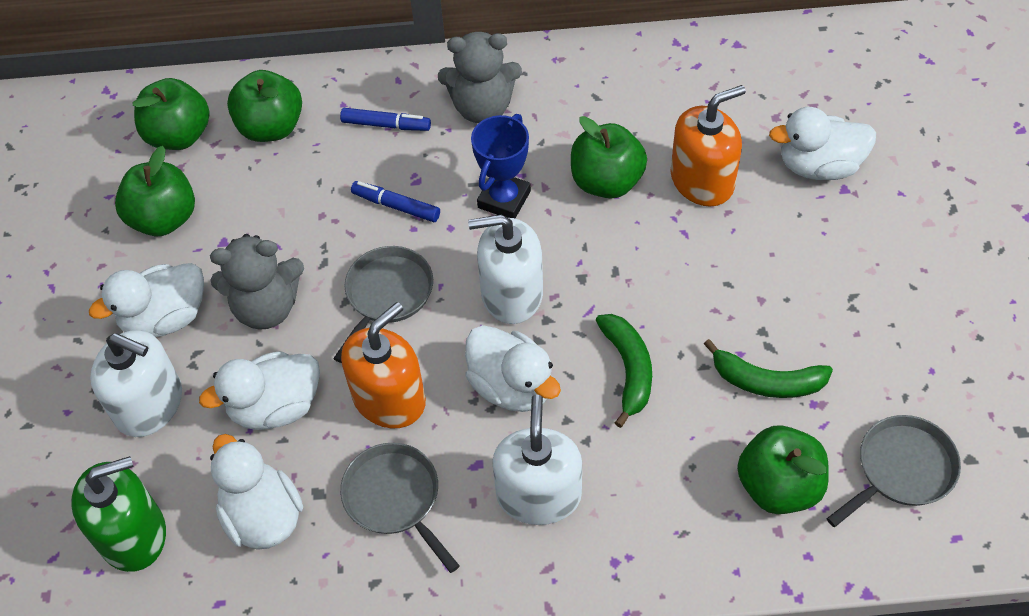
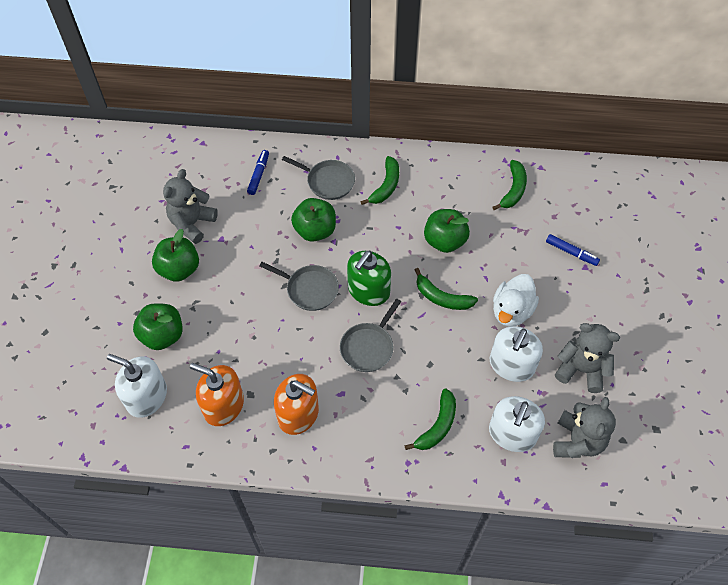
blue trophy: [471,114,531,218] = 1 -> none = 0
green apple: [115,146,195,236] [133,78,209,150] [227,70,302,142] [571,116,647,199] [737,426,829,514] = 5 -> [133,303,183,350] [152,229,199,282] [291,198,336,242] [424,209,470,253] = 4
green banana: [596,314,652,428] [704,339,833,398] = 2 -> [360,156,399,205] [405,388,456,450] [415,268,478,310] [492,160,527,210] = 4
grey teddy bear: [210,234,304,330] [438,32,522,123] = 2 -> [163,169,218,244] [553,397,616,458] [555,323,620,393] = 3
white duck: [89,263,204,337] [199,351,320,430] [210,434,303,550] [465,325,561,412] [769,107,876,180] = 5 -> [493,274,539,327] = 1

